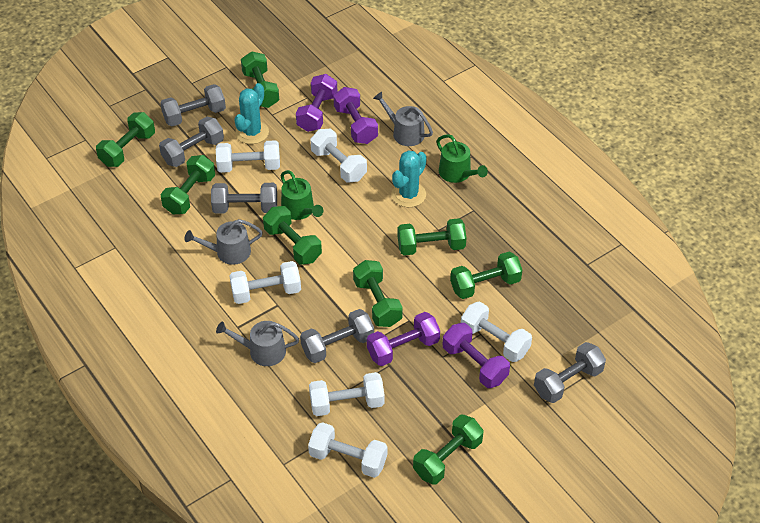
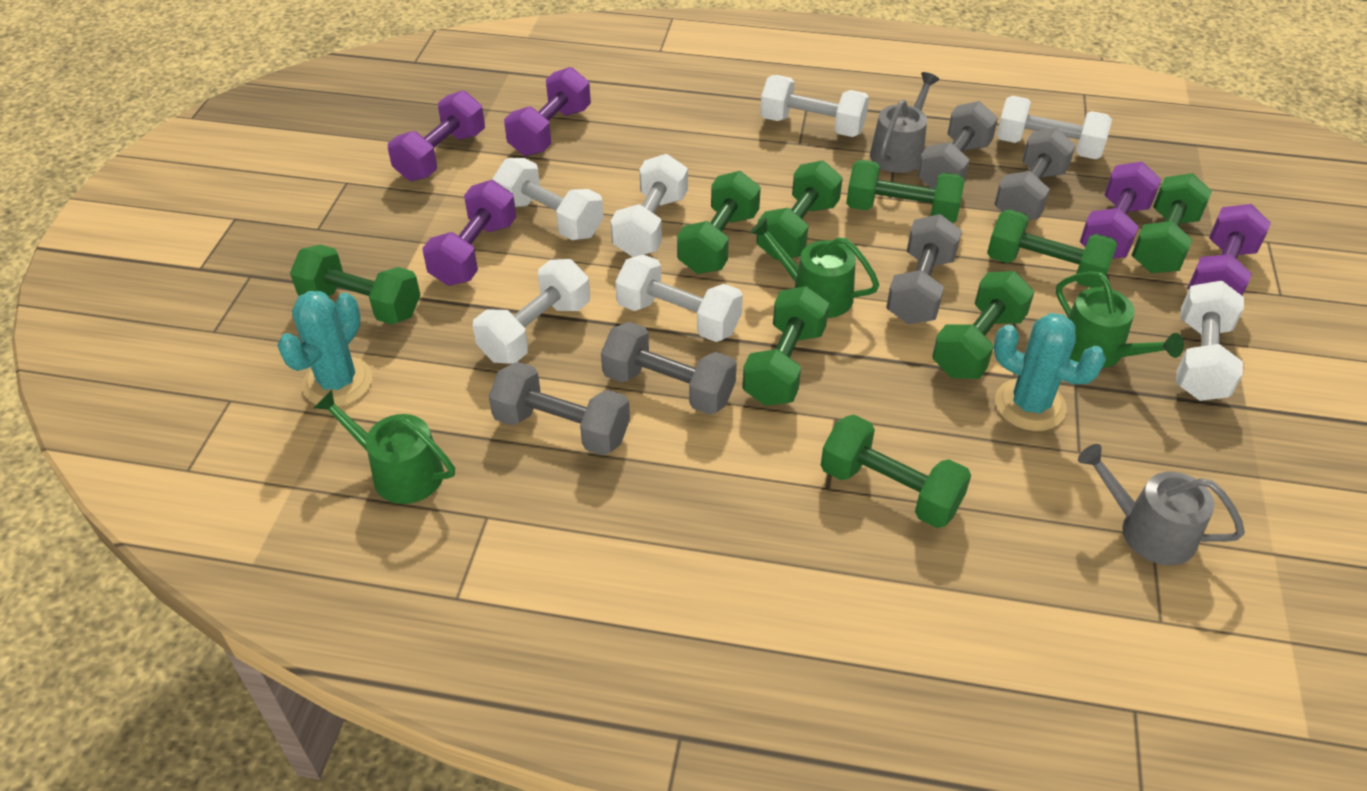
green dumbbell: [96,112,155,167] [161,155,215,215] [241,51,279,108] [263,206,322,265] [353,260,403,327] [397,218,466,256] [413,415,484,485] [450,252,522,299] = 8 -> [290,244,420,325] [677,171,761,274] [742,286,829,406] [756,160,843,260] [821,415,971,528] [846,160,965,223] [932,271,1034,379] [987,209,1117,288] [1131,173,1212,273] = 9
green watering can: [281,170,323,220] [437,134,488,183] = 2 -> [314,390,455,504] [750,218,879,318] [1056,271,1184,368] = 3
grey watering can: [184,219,263,265] [216,321,299,366] [373,92,433,146] = 3 -> [870,72,939,173] [1078,444,1245,565] = 2
purple dumbbell: [296,74,337,132] [334,87,378,144] [367,312,440,366] [443,323,510,388] = 4 -> [388,90,485,181] [422,180,516,286] [504,67,591,156] [1080,161,1162,259] [1188,204,1271,295] = 5
white dumbbell: [216,140,280,173] [229,261,301,304] [308,422,387,478] [309,372,385,416] [310,129,367,183] [461,302,532,362] = 6 -> [473,259,590,364] [493,158,604,240] [611,154,688,257] [615,255,743,342] [760,75,869,137] [996,96,1112,159] [1176,281,1244,401] = 7

